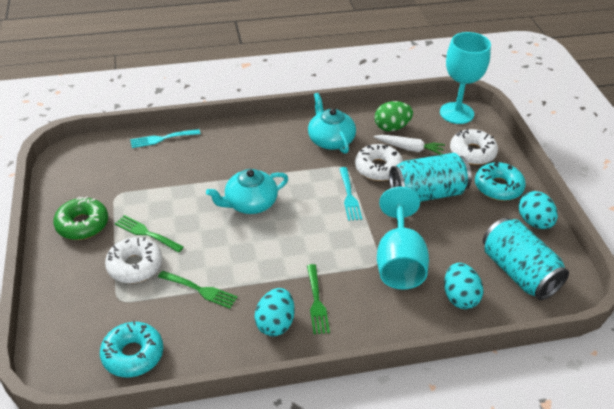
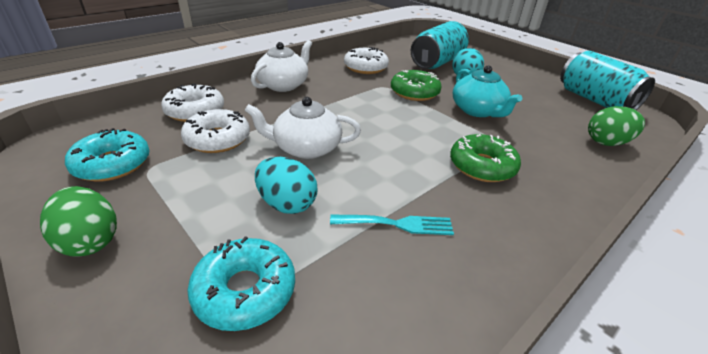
green donut: [53,196,108,240] = 1 -> [391,70,442,101] [450,134,521,182] = 2
green egg: [374,101,413,131] = 1 -> [40,186,117,257] [588,106,645,146] = 2
green fork: [115,215,184,253] [158,271,238,309] [307,264,330,334] = 3 -> none = 0
turquoise egg: [254,288,295,336] [444,263,483,309] [519,191,558,229] = 3 -> [255,157,318,214] [452,48,484,79] = 2
turquoise fork: [130,129,200,148] [339,167,362,221] = 2 -> [330,215,454,235] = 1
turquoise goblet: [377,187,429,290] [440,32,491,124] = 2 -> none = 0
turquoise teapot: [206,169,288,214] [308,93,356,154] = 2 -> [453,65,522,117] = 1
white carrot: [374,135,445,155] = 1 -> none = 0
white teapot: none = 0 -> [245,97,361,159] [251,40,312,92] = 2

